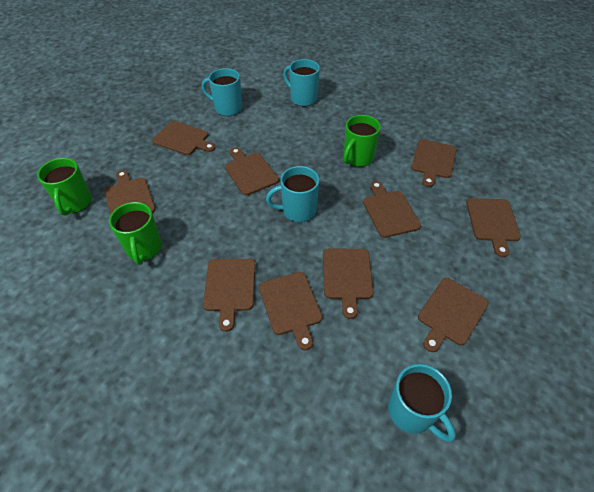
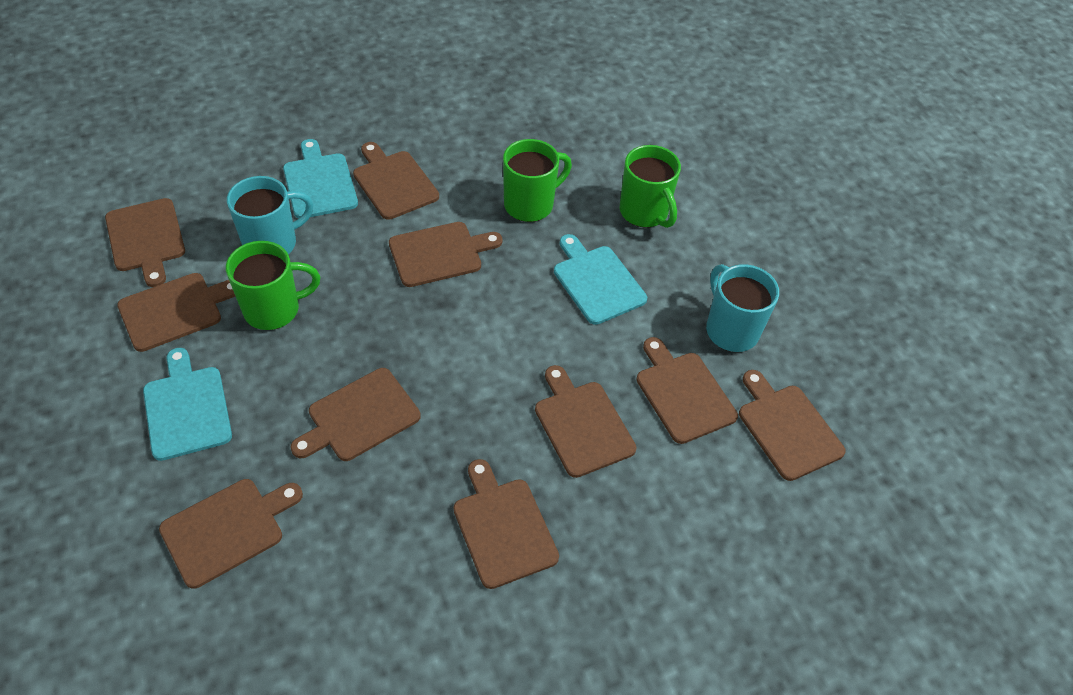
turquoise cutting board: none = 0 -> [143,348,232,461] [283,139,358,218] [554,234,647,325] = 3
turquoise mug: [202,68,242,116] [266,166,320,222] [283,59,320,106] [388,364,456,442] = 4 -> [227,176,313,254] [706,264,779,352] = 2

